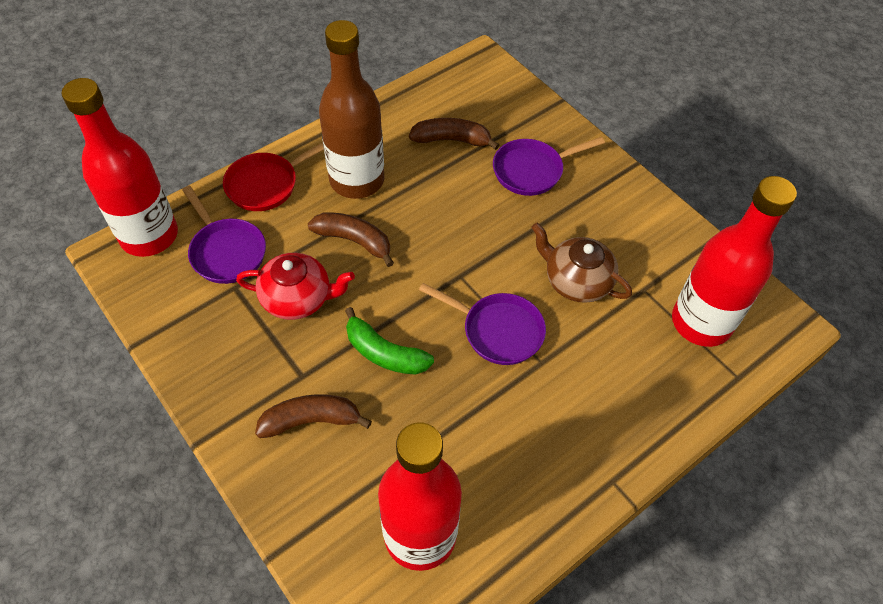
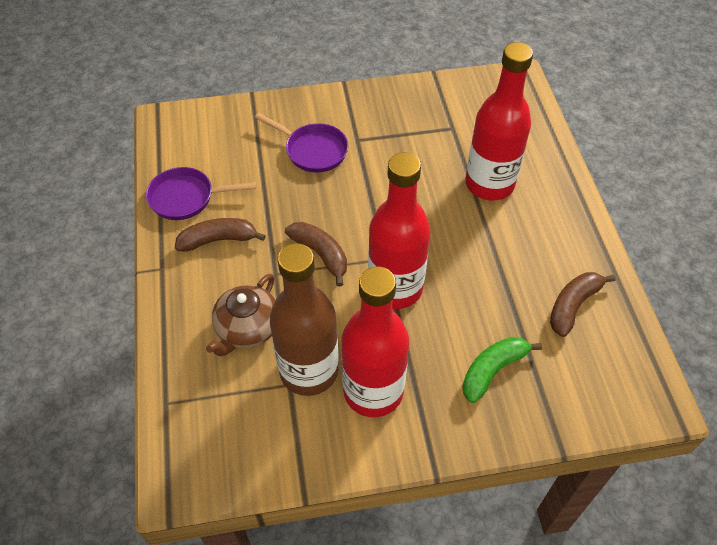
purple pan: [182,186,266,284] [419,283,546,365] [493,137,605,196] = 3 -> [146,167,257,220] [255,113,348,173] = 2
red pan: [223,142,324,211] = 1 -> none = 0
red teapot: [236,253,355,320] = 1 -> none = 0

